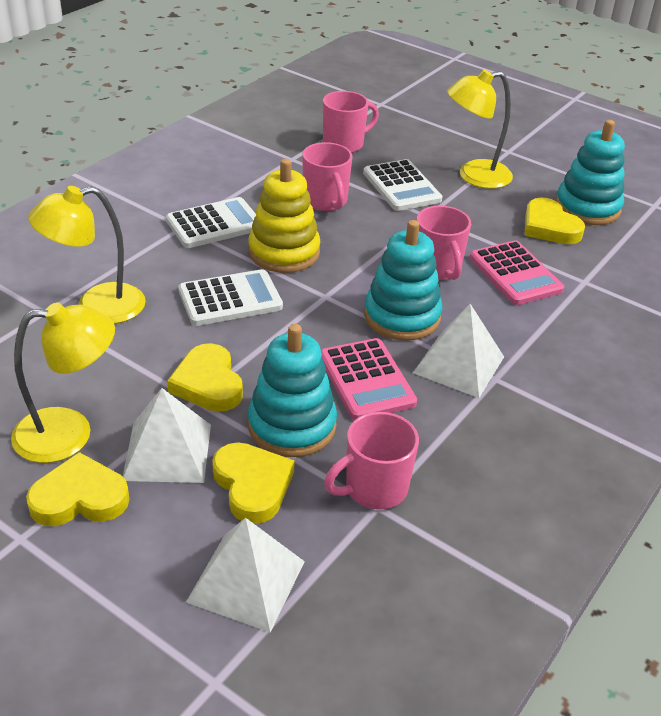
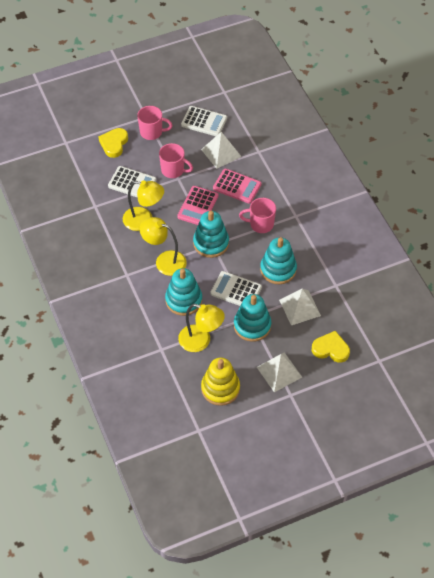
pink mug: [302,142,353,211] [323,91,379,153] [324,412,419,509] [416,205,471,280] = 4 -> [137,106,173,140] [159,143,193,178] [239,198,276,233] = 3
turquoise stacking toy: [248,324,337,457] [364,220,443,341] [556,120,625,225] = 3 -> [165,268,202,316] [193,211,229,258] [234,294,271,342] [260,237,297,284] = 4
yellow heart: [26,452,129,526] [167,343,243,412] [212,442,295,524] [525,198,585,244] = 4 -> [98,128,128,158] [312,331,350,363] = 2

